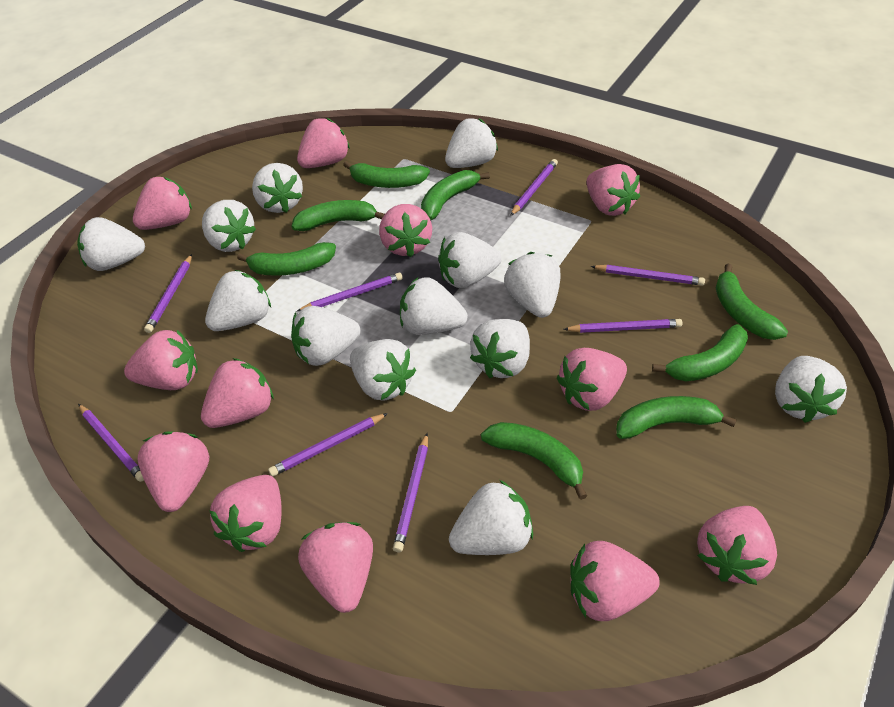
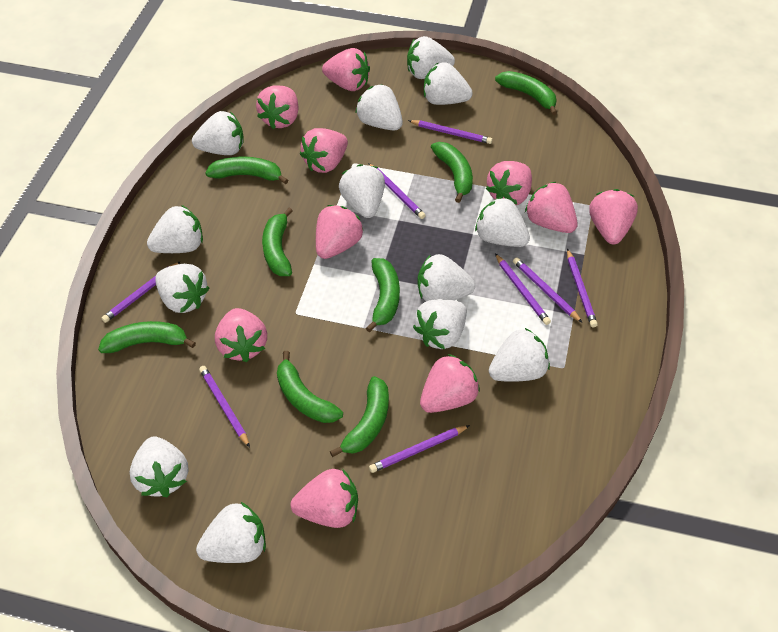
pink strawberry: [124,330,198,390] [133,177,192,230] [138,431,209,512] [201,358,274,428] [209,475,282,552] [297,118,350,168] [298,522,373,613] [379,204,432,257] [557,348,627,411] [570,541,660,621] [586,164,640,216] [697,506,777,585] = 12 -> [215,308,267,362] [256,85,299,129] [290,469,358,528] [300,128,348,173] [316,205,363,259] [322,48,370,91] [420,354,480,413] [486,161,532,205] [525,182,577,233] [589,189,638,244] = 10

